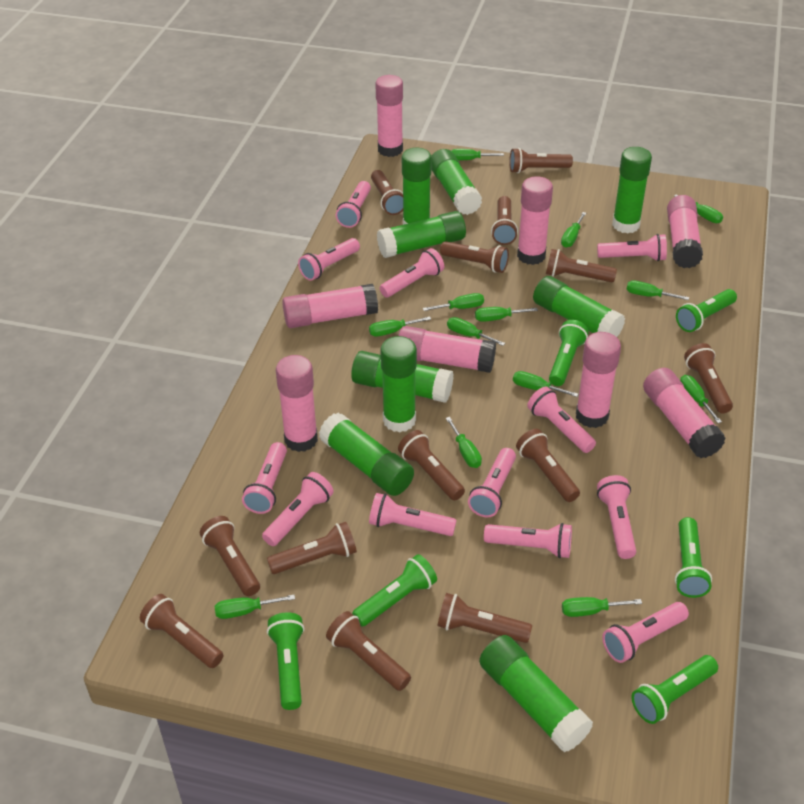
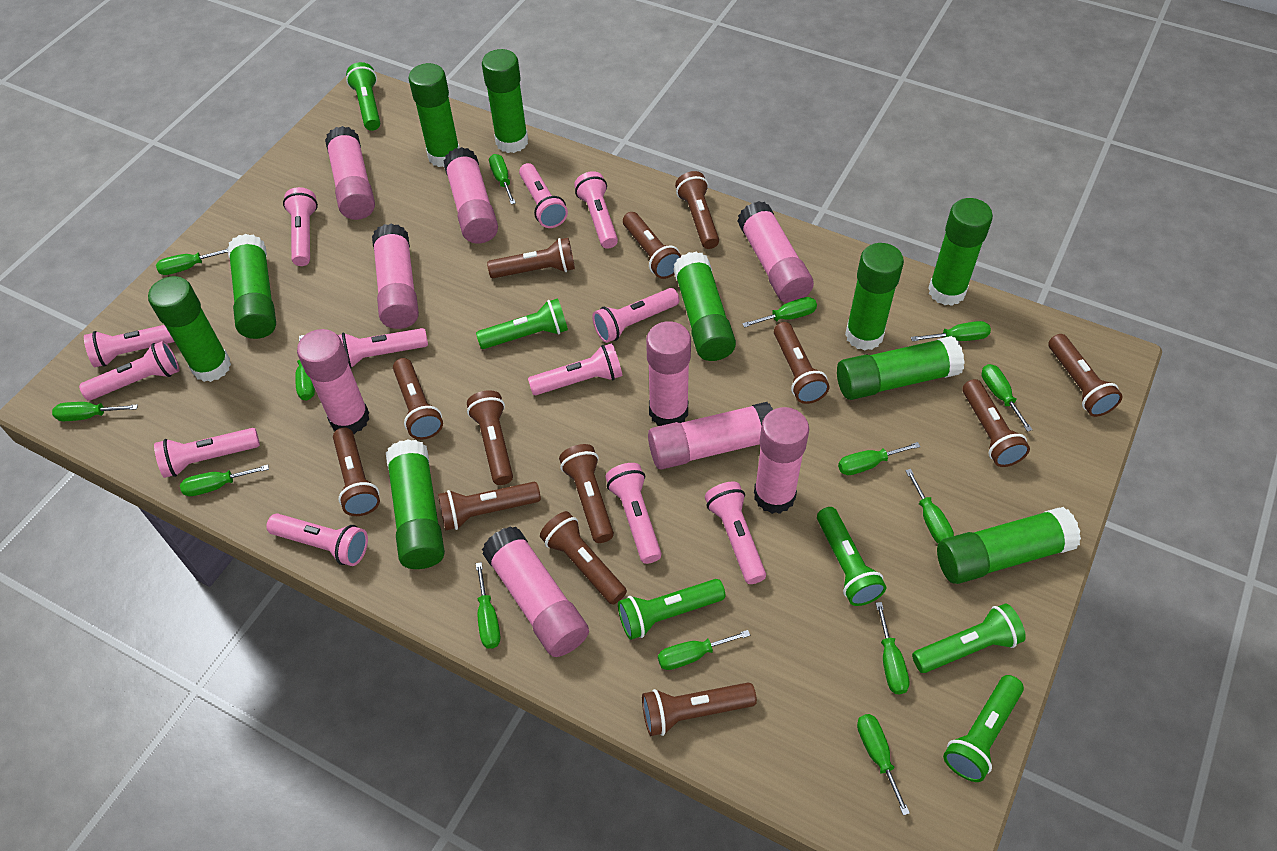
green glue stick: [319,412,414,496] [351,351,454,403] [377,211,466,258] [380,336,417,433] [402,148,432,225] [431,149,482,215] [479,635,593,752] [533,276,625,337] [612,147,652,233] = 9 -> [148,276,231,382] [228,234,276,339] [386,439,445,569] [408,63,460,167] [482,49,528,153] [673,252,736,361] [837,336,965,400] [845,243,904,350] [928,198,993,306] [937,507,1081,584] = 10
green screwdriver: [215,595,295,619] [369,316,431,336] [423,293,484,311] [446,417,482,468] [447,317,505,346] [451,149,504,160] [475,307,538,322] [513,371,578,397] [561,212,586,248] [562,597,642,617] [627,280,689,300] [674,194,723,223] [680,375,722,423] = 13 -> [52,402,138,421] [156,248,228,275] [180,465,269,496] [295,335,315,401] [476,562,500,649] [489,154,516,204] [658,630,750,670] [742,297,817,328] [838,442,921,475] [857,714,910,815] [876,602,909,694] [905,469,954,543] [911,321,991,341] [982,364,1033,432] = 14
pink glue stick: [276,355,318,452] [282,284,378,328] [376,75,403,157] [398,326,496,373] [517,176,553,265] [576,332,621,428] [643,368,726,458] [667,195,703,268] = 8 -> [297,329,369,434] [325,126,375,220] [372,223,419,329] [444,147,498,244] [482,526,589,657] [646,321,691,426] [648,402,773,470] [737,201,814,303] [754,407,809,514] = 9

